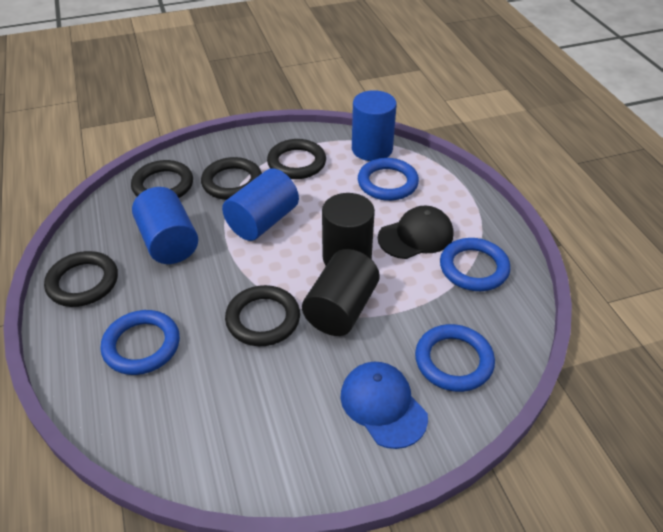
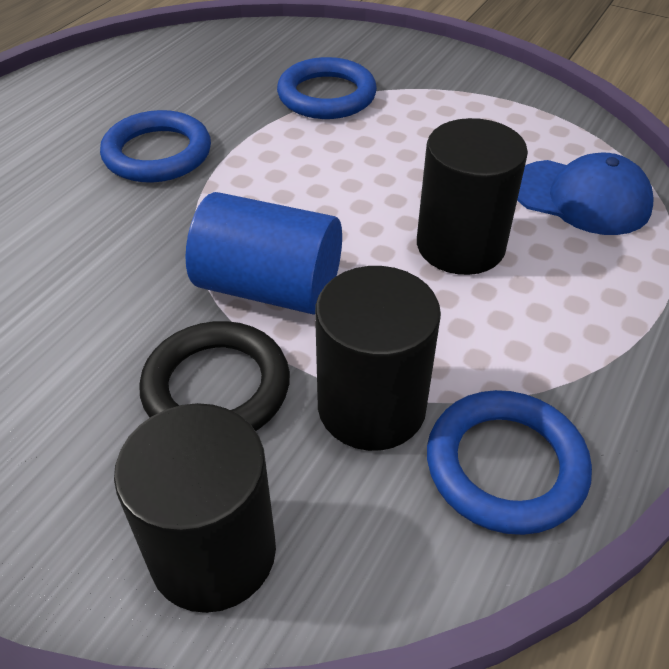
black cap: [378,206,453,259] = 1 -> none = 0
black cylinder: [302,249,380,336] [322,193,375,265] = 2 -> [114,403,276,613] [315,266,441,451] [417,118,528,275] = 3
black ring: [44,251,118,307] [131,160,193,198] [201,157,262,200] [225,285,300,346] [267,139,326,179] = 5 -> [139,321,290,431] = 1
blue cylinder: [132,187,198,264] [222,168,299,241] [352,90,397,161] = 3 -> [186,192,342,315] = 1
blue ring: [100,310,180,375] [358,158,419,201] [415,324,495,392] [440,238,511,291] = 4 -> [100,110,211,183] [277,57,377,119] [427,390,592,535] = 3

